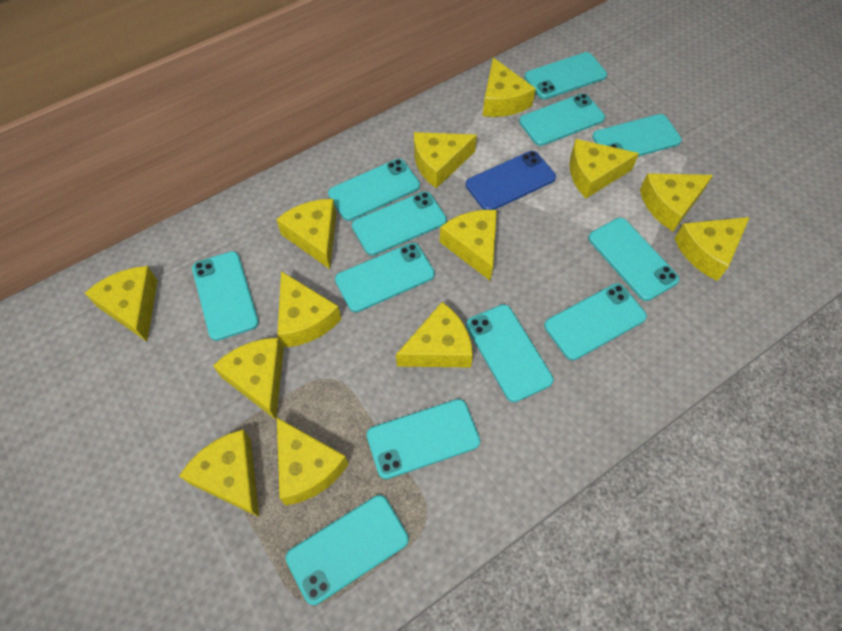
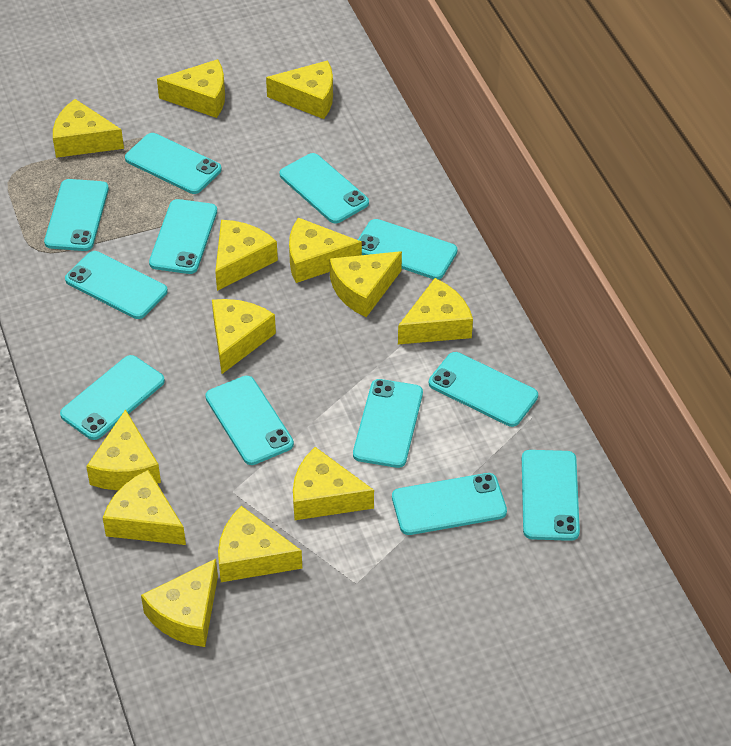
blue phone: [466,151,556,210] = 1 -> none = 0

